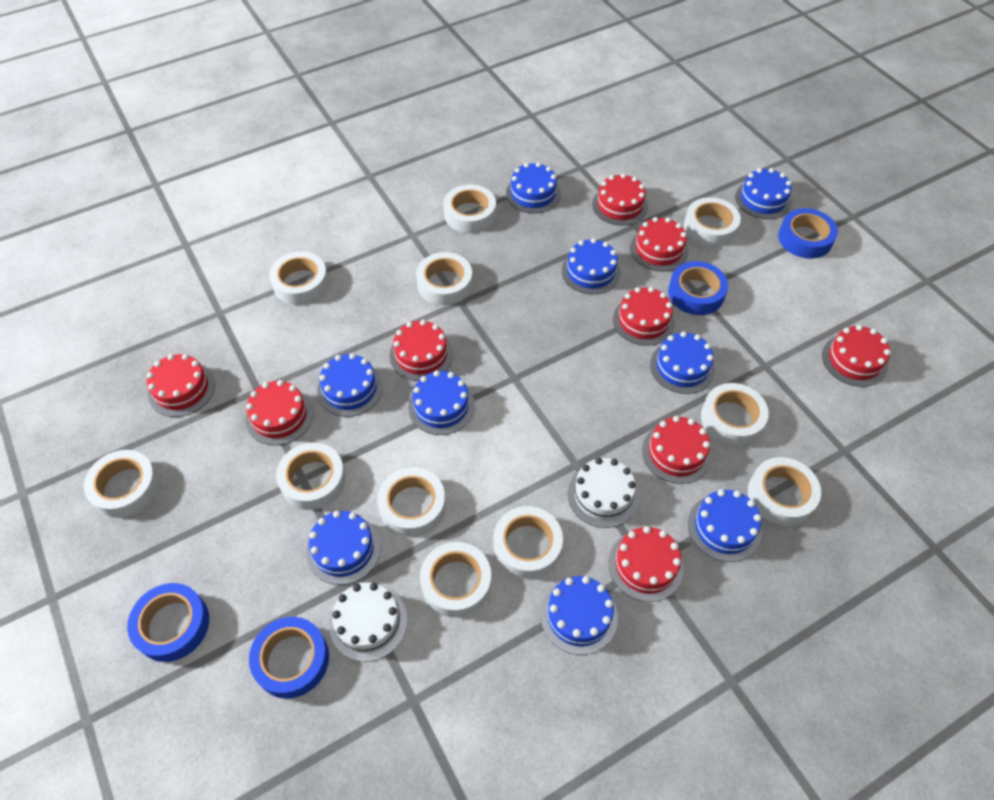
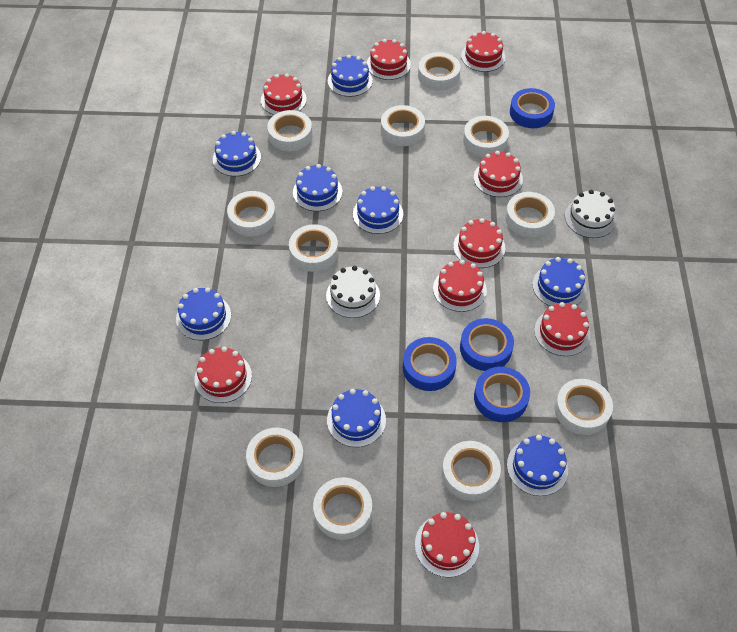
blue cake: [306,511,381,585] [317,353,383,417] [408,370,475,435] [506,162,561,213] [540,576,618,655] [562,238,621,294] [650,331,715,394] [688,490,762,562] [735,168,792,219] = 9 -> [176,288,231,340] [213,131,261,176] [293,164,342,211] [327,389,386,447] [328,55,373,97] [353,186,403,234] [507,435,568,496] [532,257,587,306] = 8

